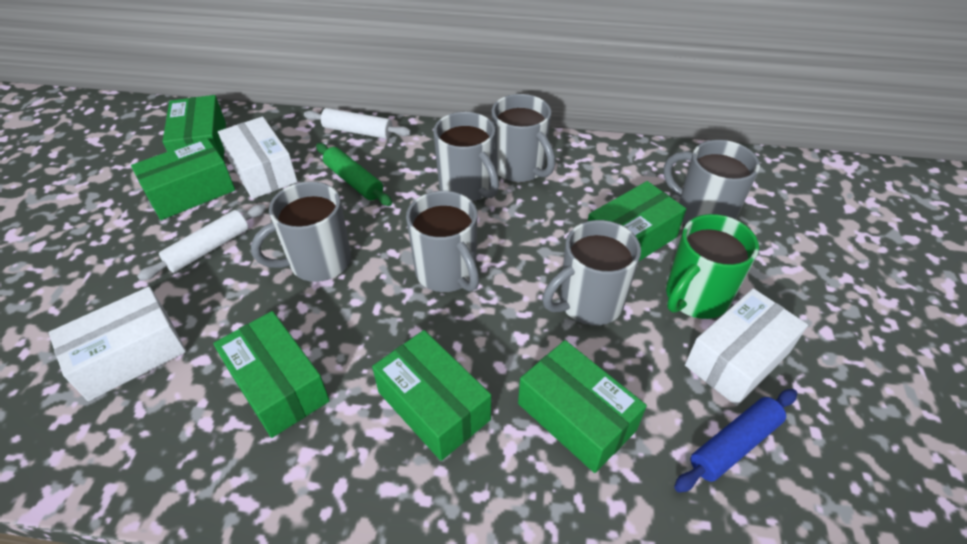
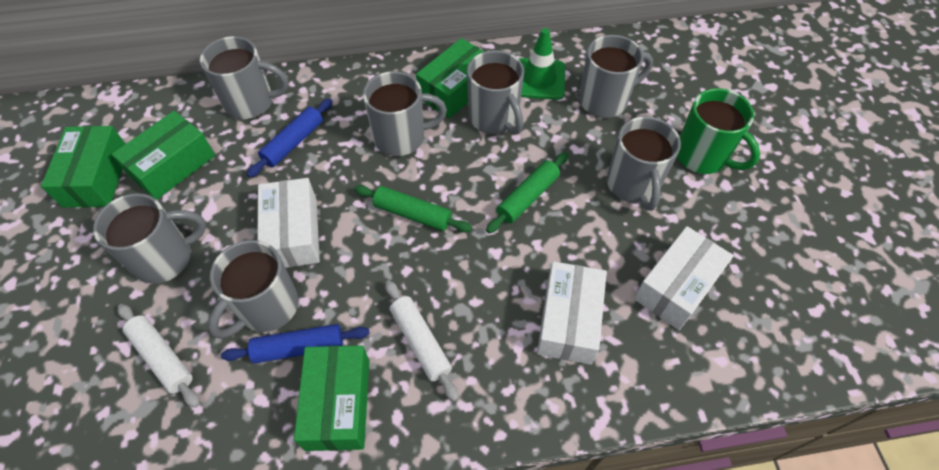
blue rolling pin: [674,389,797,493] = 1 -> [221,324,369,364] [246,98,333,178] = 2
green box: [131,138,235,220] [163,95,226,161] [213,311,330,438] [372,330,491,461] [518,340,647,473] [588,181,686,261] = 6 -> [41,126,125,208] [112,111,215,200] [294,345,369,451] [416,38,484,118] = 4
green rolling pin: [316,143,392,206] = 1 -> [354,185,472,232] [486,152,568,233] = 2
green traffic cone: none = 0 -> [519,28,565,100] = 1
grey mug: [251,181,351,282] [406,191,479,292] [434,112,499,202] [492,94,555,182] [542,220,641,326] [663,140,760,225] = 6 -> [93,193,206,284] [200,36,288,119] [208,240,299,339] [363,71,447,156] [467,50,524,134] [579,35,653,118] [607,116,681,211] = 7

